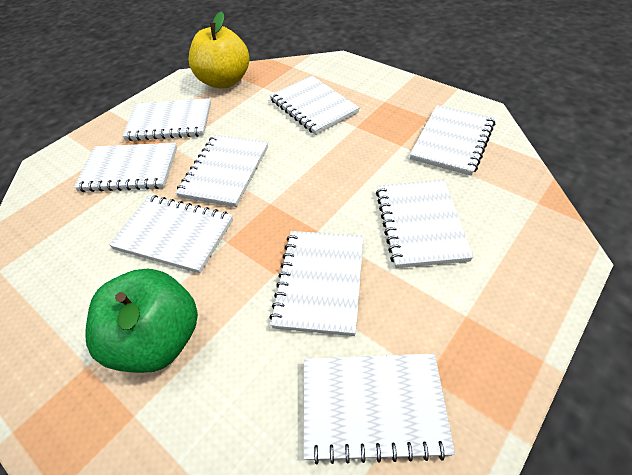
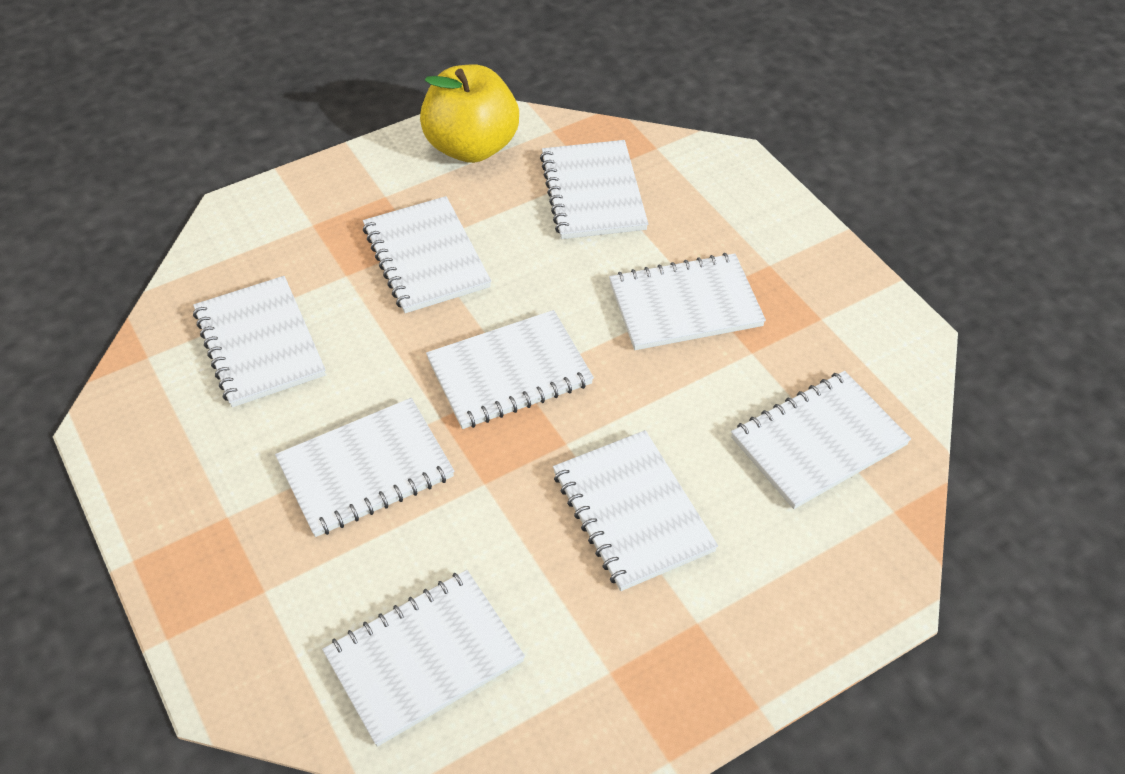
green apple: [85,269,198,373] = 1 -> none = 0

